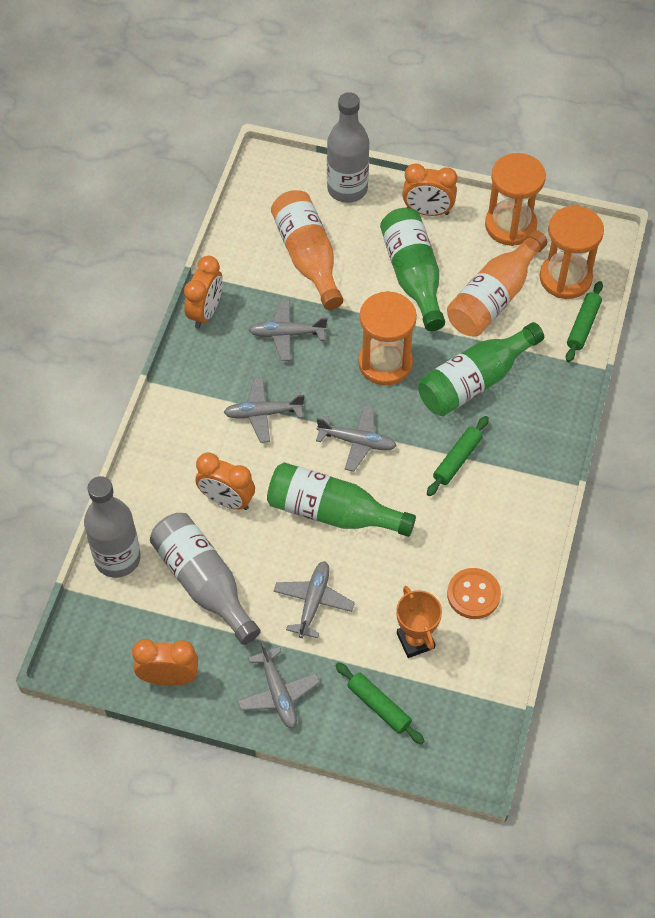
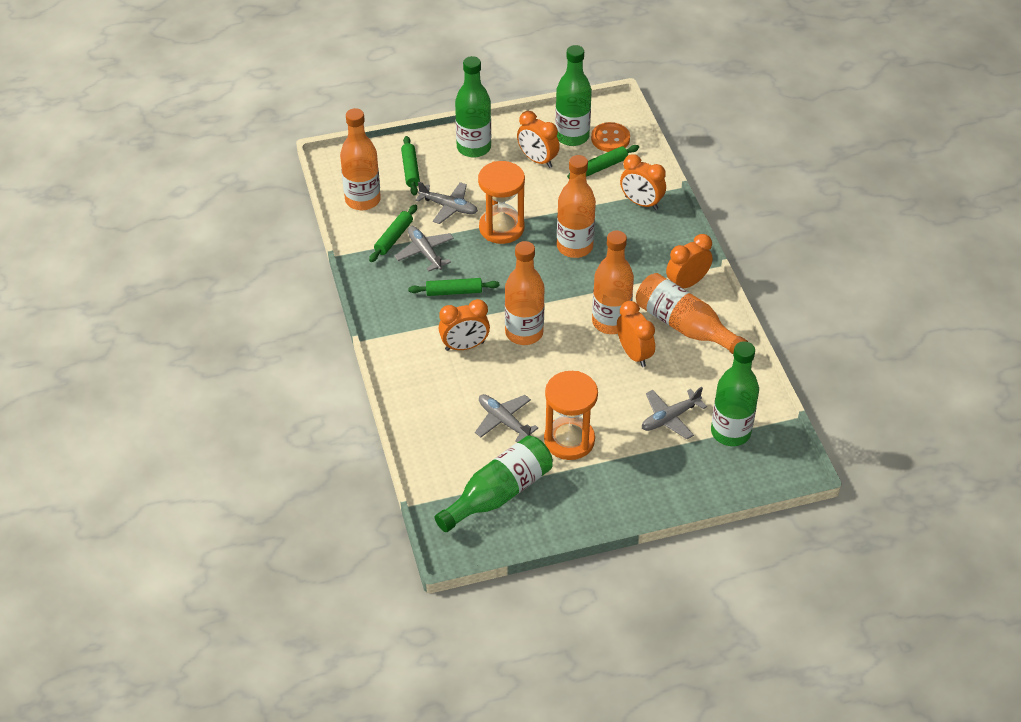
green bottle: [267,462,416,537] [380,208,445,331] [418,322,544,416] = 3 -> [435,435,553,532] [455,56,491,158] [555,45,592,146] [711,341,759,446] = 4
green rolling pin: [335,662,425,744] [427,416,489,496] [566,281,603,362] = 3 -> [369,204,417,262] [401,136,420,196] [408,278,499,296] [567,145,639,179] = 4
grey bottle: [84,476,141,578] [150,513,261,645] [327,92,369,203] = 3 -> none = 0
grey plane: [223,377,305,443] [237,642,320,728] [249,299,327,361] [274,561,355,638] [316,405,396,472] = 5 -> [394,226,454,272] [415,181,478,224] [475,394,538,442] [642,387,707,439] = 4
orange bottle: [271,190,343,310] [447,230,548,337] = 2 -> [340,108,381,210] [505,241,545,345] [557,155,596,258] [592,231,634,334] [636,273,748,354] = 5
orange clock: [132,639,198,686] [184,256,223,328] [195,452,255,510] [402,164,457,216] = 4 -> [439,299,490,351] [517,111,560,168] [617,301,655,367] [620,154,666,210] [666,234,713,288] = 5
orange hourglass: [358,291,417,385] [485,153,546,246] [540,206,604,299] = 3 -> [478,161,525,244] [544,371,598,460] = 2
orange trophy: [396,586,442,658] = 1 -> none = 0

